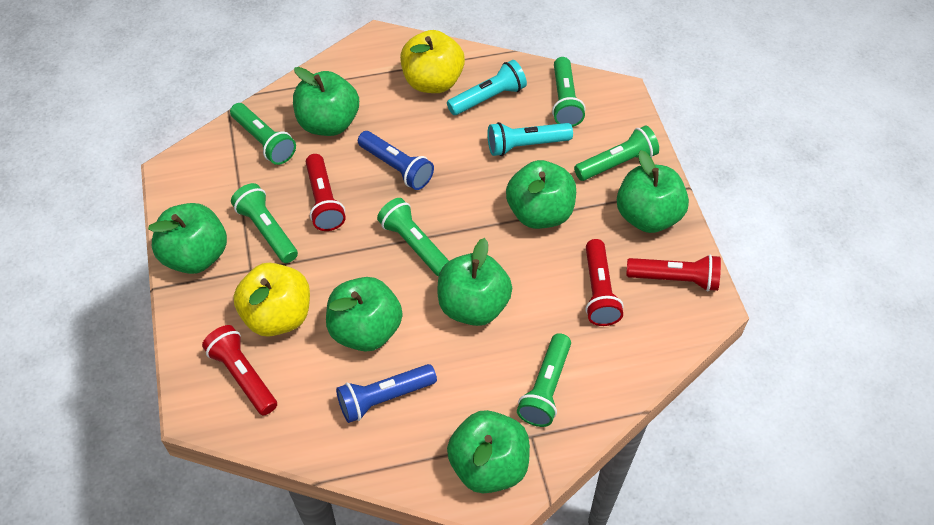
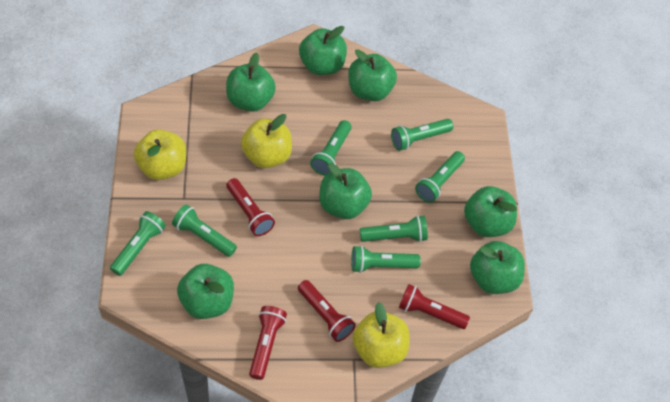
blue flashlight: [336,364,437,423] [358,131,434,190] = 2 -> none = 0
green flashlight: [230,103,296,165] [231,183,298,263] [377,198,449,276] [517,333,571,427] [552,57,585,127] [574,126,659,181] = 6 -> [110,211,166,276] [172,204,237,257] [310,120,352,175] [351,246,421,273] [360,215,428,242] [391,119,453,151] [415,151,465,203] = 7
turquoise flashlight: [447,60,527,115] [487,122,573,156] = 2 -> none = 0
yellow apple: [233,263,310,337] [400,30,465,93] = 2 -> [134,129,186,180] [241,114,292,168] [352,302,410,368] = 3

